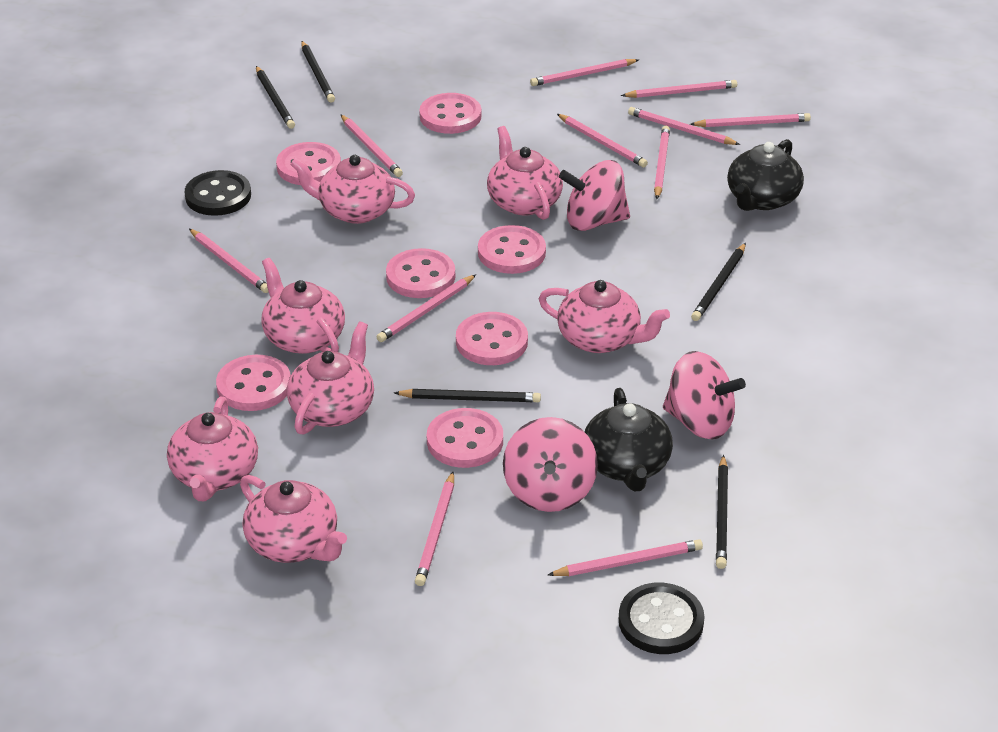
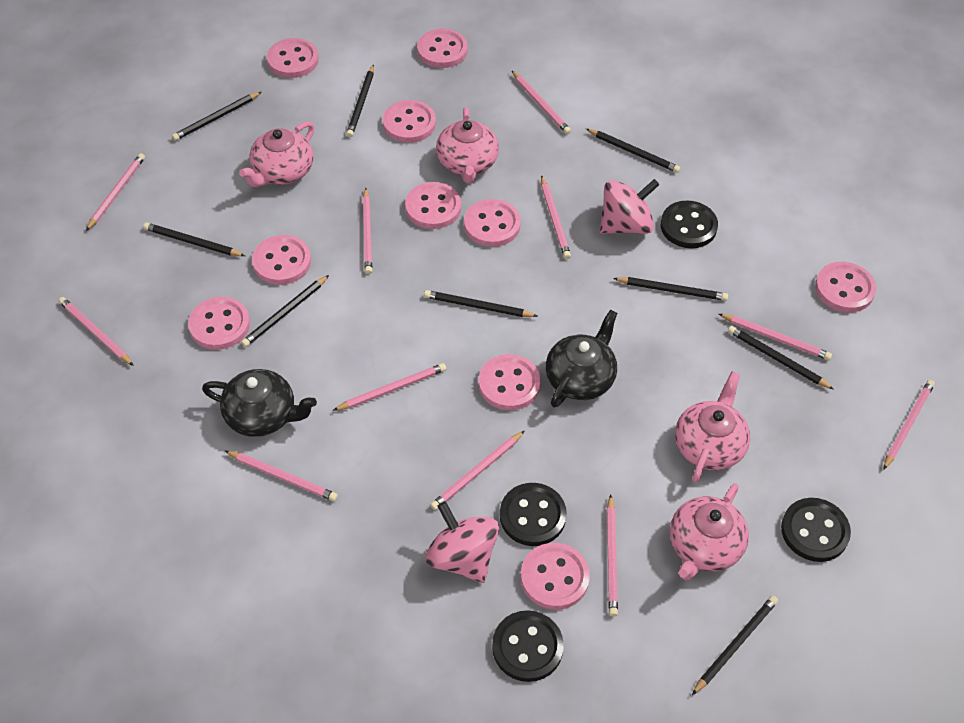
black button: [185,170,251,216] [619,583,705,654] = 2 -> [492,610,564,682] [500,483,567,546] [661,201,718,248] [781,498,851,562] = 4
black pencil: [256,66,295,129] [301,41,335,103] [394,389,541,402] [691,243,746,321] [716,455,728,569] = 5 -> [143,223,245,256] [172,92,261,141] [241,275,329,347] [346,65,374,137] [424,290,537,317] [586,129,680,173] [613,277,728,301] [692,596,778,695] [728,326,834,389] = 9
pink button: [216,355,291,411] [276,142,341,185] [386,248,455,298] [419,93,481,134] [427,408,503,468] [456,312,528,365] [478,225,546,274] = 7 -> [188,297,250,350] [252,235,311,285] [267,38,319,78] [383,100,436,143] [405,182,461,229] [417,29,468,68] [464,199,521,247] [479,354,541,410] [521,543,590,610] [815,262,876,312] = 10
pink spinning top: [503,417,598,512] [559,160,630,231] [663,351,746,439] = 3 -> [426,501,499,583] [599,179,659,234] = 2
pink teapot: [167,397,258,501] [240,475,347,563] [261,258,345,354] [287,322,374,435] [290,155,415,224] [487,126,563,220] [539,280,670,353] = 7 -> [239,121,314,187] [436,107,499,184] [670,483,749,580] [675,372,750,482] = 4

